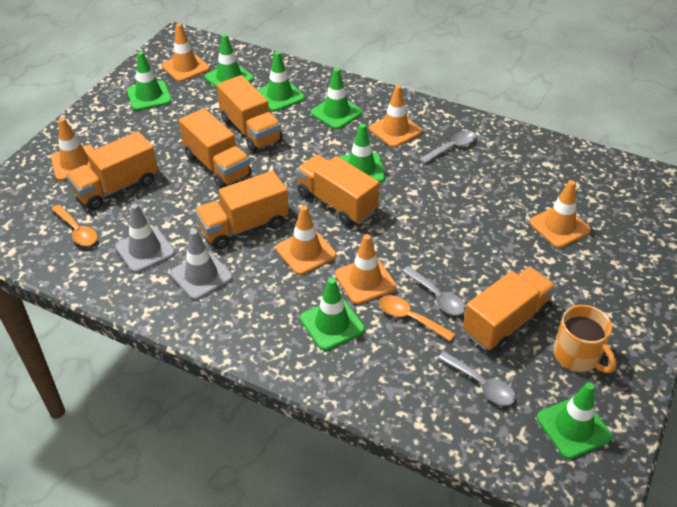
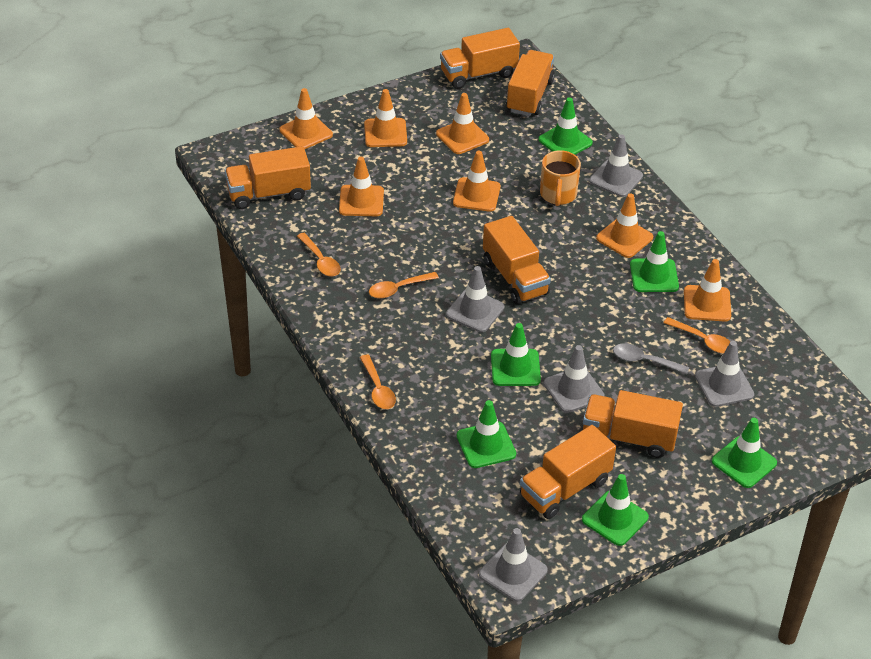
green traffic cone: [127,51,172,111] [205,34,254,88] [257,51,305,111] [300,278,365,351] [311,68,363,129] [340,124,385,183] [537,382,612,459] = 7 -> [457,400,516,468] [491,323,541,386] [538,97,593,155] [582,474,649,546] [630,231,679,292] [712,418,777,488] = 6
grey spoon: [402,266,465,315] [419,131,476,164] [438,351,516,406] = 3 -> [613,343,689,374] = 1
grey traffic cone: [115,204,175,273] [170,229,233,300] = 2 -> [446,266,504,332] [479,528,548,601] [544,345,605,413] [589,134,643,197] [695,341,754,407] = 5
orange spoon: [52,205,97,246] [379,295,456,342] = 2 -> [297,233,341,277] [360,354,396,409] [369,272,439,299] [663,317,731,354] = 4
orange traffic cone: [51,118,94,181] [161,23,209,82] [276,205,336,275] [335,234,396,304] [369,85,422,147] [529,180,591,248] = 6 -> [280,88,333,149] [339,157,384,216] [364,89,407,147] [436,93,489,154] [453,151,500,212] [596,193,653,258] [684,259,731,322] = 7

